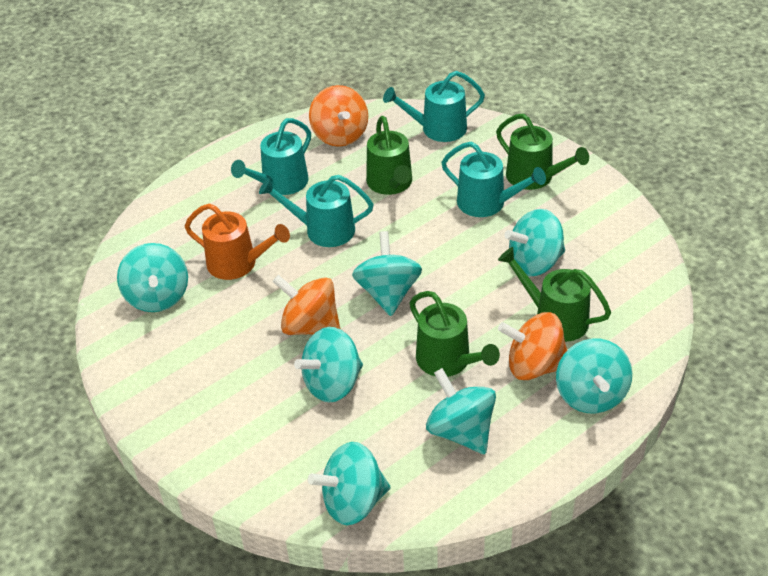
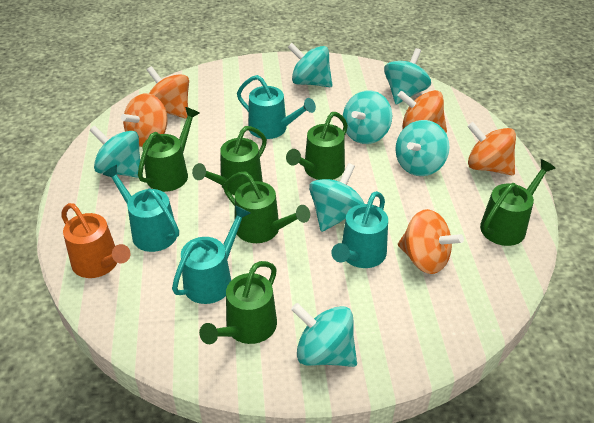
green watering can: [366,116,412,195] [410,291,500,377] [496,114,589,190] [498,247,611,342] = 4 -> [138,107,199,192] [192,126,267,195] [199,261,277,344] [223,172,310,243] [286,112,348,180] [480,159,556,246] = 6
orange spinning top: [273,275,341,335] [309,85,368,147] [498,312,567,380] = 3 -> [121,93,168,147] [147,66,189,119] [397,90,447,133] [398,209,464,274] [467,122,516,175] = 5

